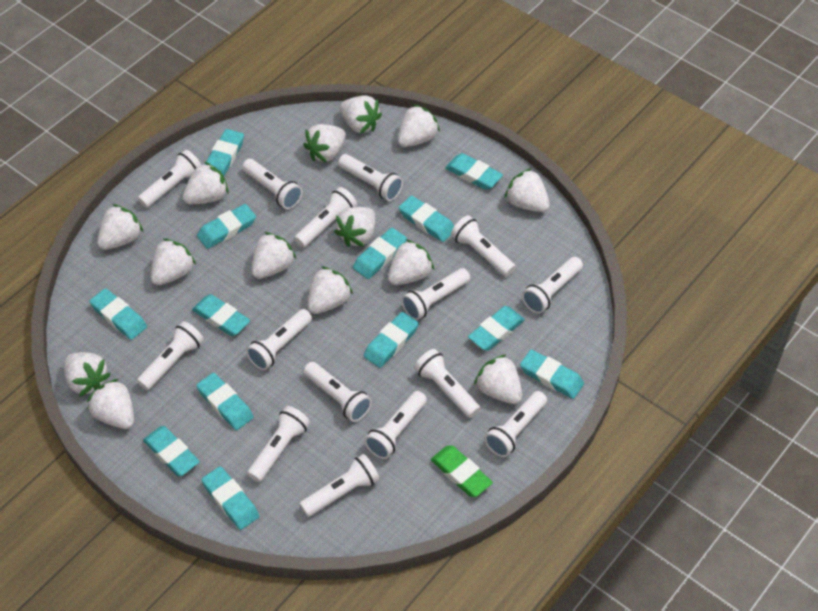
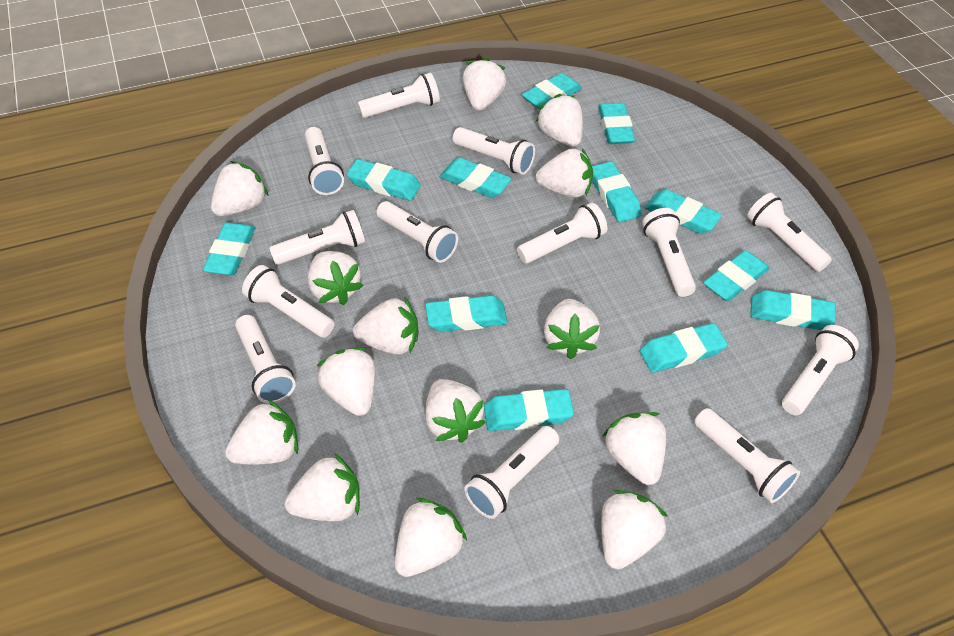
green eraser: [431,446,493,497] = 1 -> none = 0
turquoise eraser: [89,288,147,340] [143,426,200,476] [192,294,250,336] [196,373,254,430] [197,204,256,249] [201,466,259,530] [205,129,244,176] [353,228,407,279] [364,312,419,368] [399,195,454,242] [445,153,503,190] [468,306,525,351] [520,350,584,399] = 13 -> [203,222,255,275] [347,159,421,201] [425,295,508,332] [440,157,512,198] [484,389,574,431] [522,73,582,110] [592,161,642,222] [598,103,635,144] [640,323,728,373] [644,189,722,234] [703,250,770,301] [750,290,836,330] = 12
white flashlight: [137,321,204,390] [138,150,201,208] [242,159,302,209] [246,309,312,370] [247,406,310,482] [294,187,357,248] [300,454,380,517] [304,362,372,422] [338,154,403,201] [364,391,427,459] [401,268,470,320] [414,349,481,418] [451,215,516,277] [484,391,547,457] [522,257,583,314] = 15 -> [235,315,296,404] [242,265,334,338] [269,210,365,265] [305,127,344,195] [358,73,440,118] [377,201,458,263] [453,127,535,175] [464,426,559,519] [517,203,607,264] [642,208,696,297] [694,408,800,503] [747,193,832,272] [782,325,859,415] = 13

